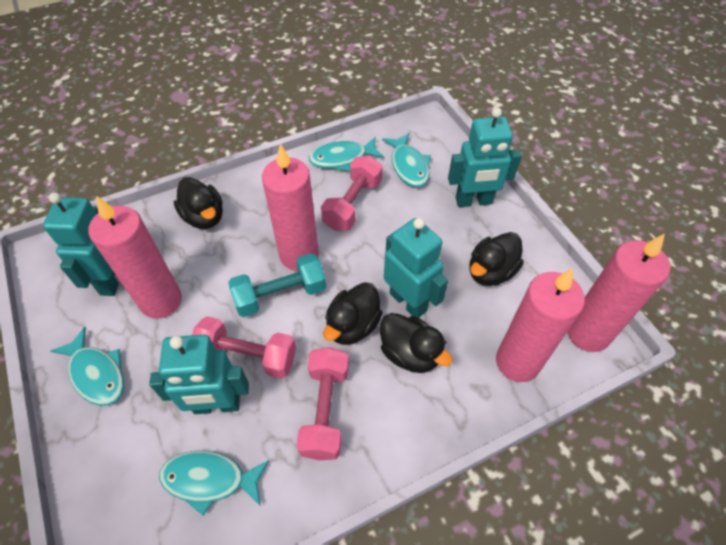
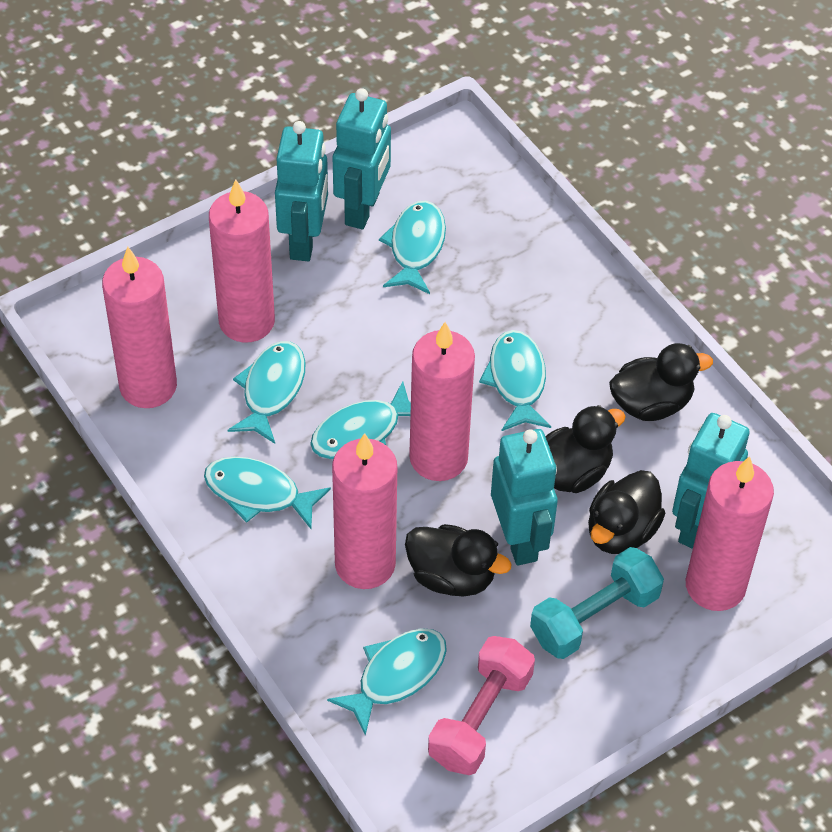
pink candle: [88,196,182,319] [262,144,319,271] [496,268,585,382] [568,233,671,352] = 4 -> [102,247,177,408] [209,179,275,343] [332,433,397,589] [409,322,475,481] [686,456,774,611] = 5
pink dumbbell: [192,316,296,379] [296,347,349,460] [321,155,383,231] = 3 -> [428,636,535,775] = 1
turquoise fish: [51,327,124,406] [159,451,269,516] [309,137,384,172] [382,133,431,187] = 4 -> [204,457,331,529] [228,341,306,444] [310,381,411,459] [327,628,447,736] [379,201,446,294] [479,330,551,431] = 6

